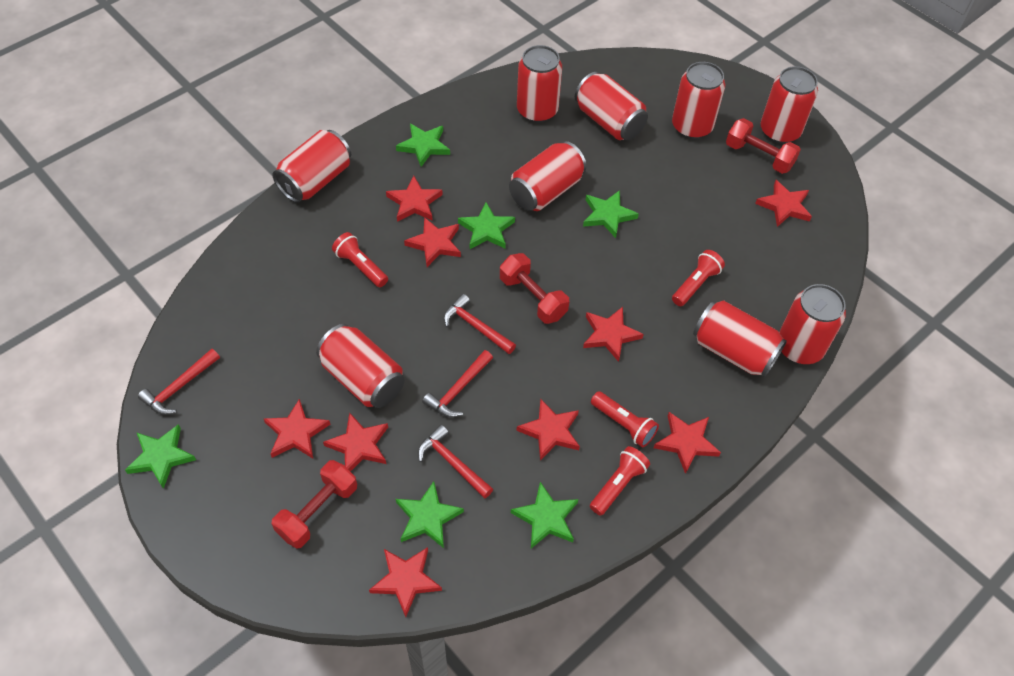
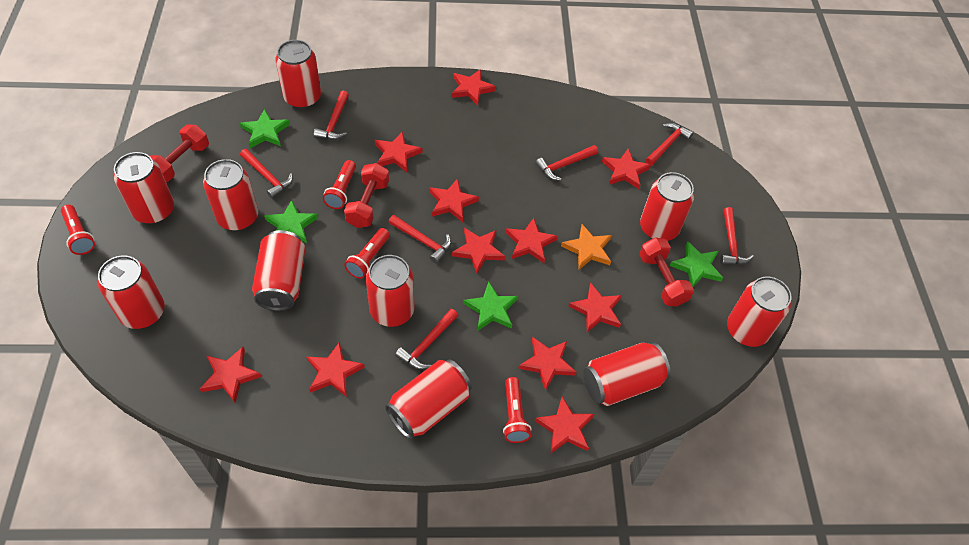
green star: [125,424,196,489] [396,124,450,167] [396,481,464,548] [458,202,515,249] [511,482,578,548] [583,190,639,238] = 6 -> [240,109,290,148] [264,200,318,243] [463,282,518,331] [670,241,723,287] = 4
orange star: none = 0 -> [561,224,612,270] = 1
red can: [273,130,351,203] [316,324,405,408] [509,141,587,211] [517,45,562,123] [575,72,648,140] [672,62,725,139] [693,300,787,377] [761,66,818,144] [779,284,846,364] = 9 -> [98,255,165,329] [114,152,174,224] [203,159,258,231] [252,230,306,311] [275,40,321,109] [366,255,414,327] [385,359,472,439] [583,343,670,406] [640,172,694,241] [727,277,791,347] = 10
red hammer: [138,349,220,415] [418,425,493,498] [422,350,493,417] [444,294,516,354] = 4 -> [240,149,293,199] [314,91,349,140] [388,215,452,264] [395,309,458,369] [535,145,598,181] [645,123,693,166] [720,207,754,265] = 7
red star: [264,399,330,458] [323,413,388,472] [369,547,442,617] [386,176,443,222] [404,217,461,267] [516,399,580,461] [583,307,644,362] [654,412,721,474] [755,180,812,227] = 9 -> [200,347,262,403] [306,342,365,397] [375,131,423,172] [429,179,479,222] [451,69,496,106] [452,228,505,274] [506,218,558,263] [518,337,577,391] [535,397,594,453] [568,283,622,332] [602,149,651,189] = 11

